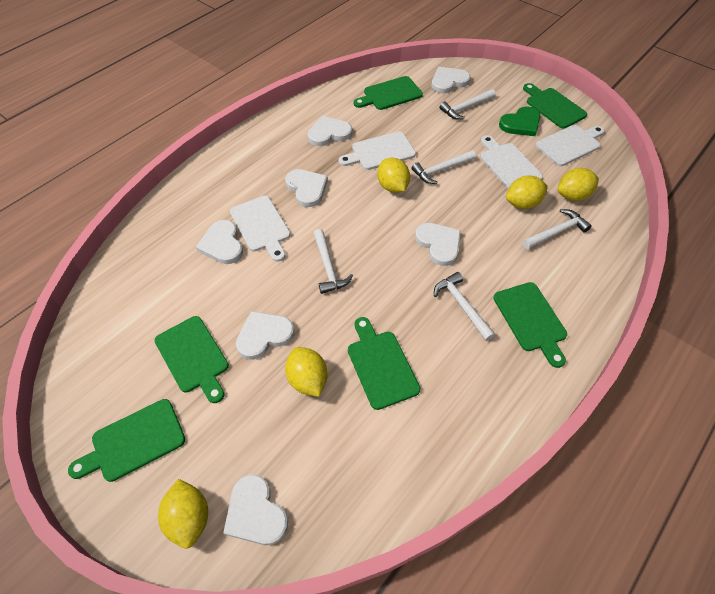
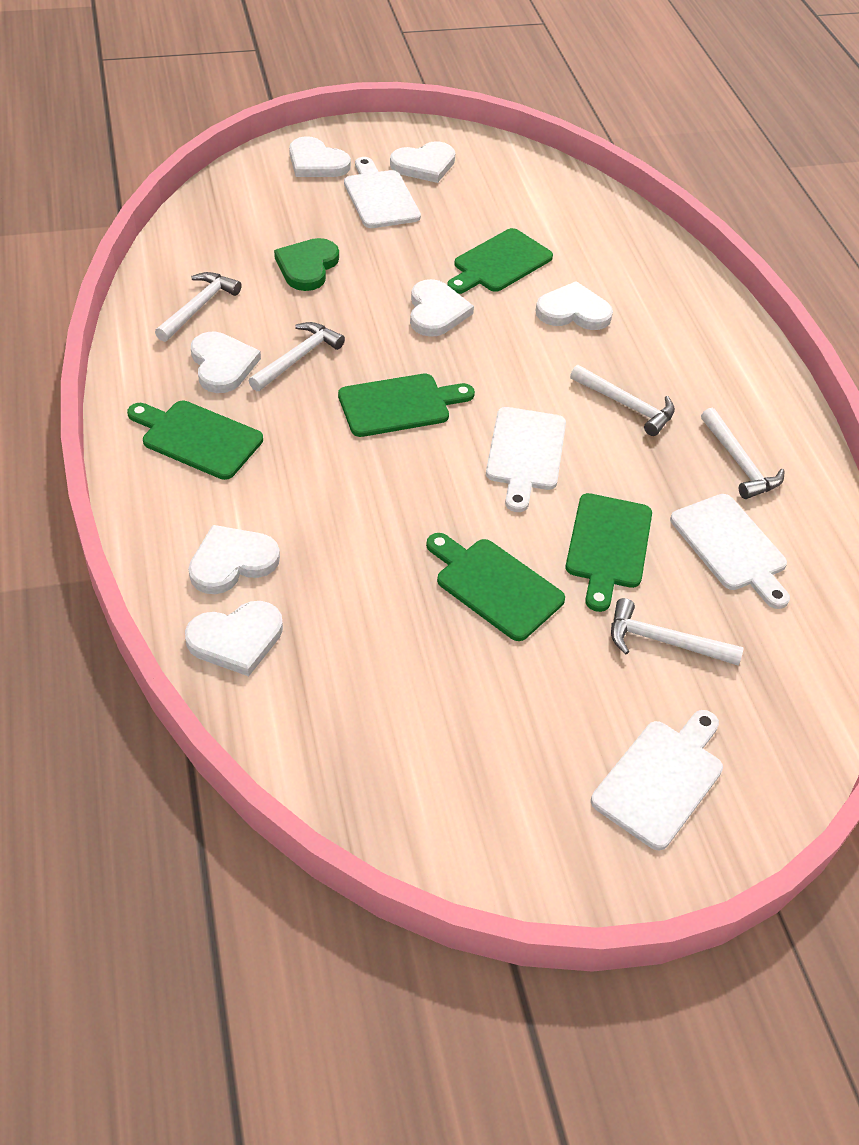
green cutting board: [68,399,185,482] [154,316,229,403] [348,317,420,410] [353,76,423,110] [493,282,567,368] [523,83,587,129] = 6 -> [127,401,263,480] [338,374,475,437] [426,533,565,641] [447,228,553,294] [565,493,652,612] = 5
yellow lemon: [158,479,208,549] [285,347,328,397] [377,158,410,193] [506,176,548,209] [558,168,599,201] = 5 -> none = 0

